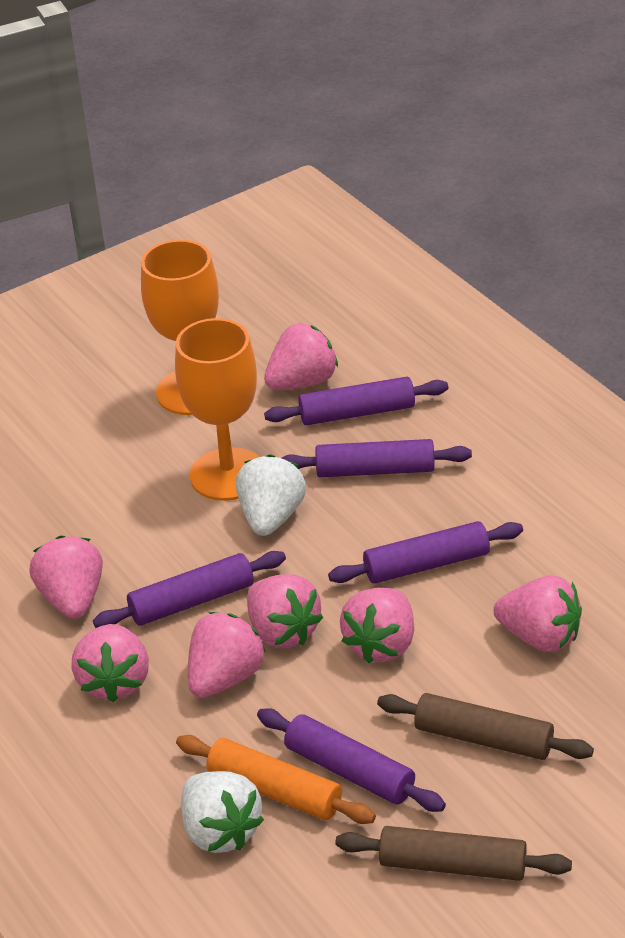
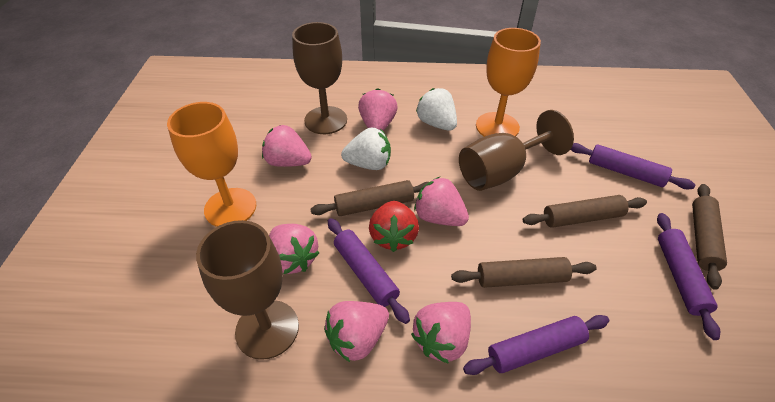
brown goblet: none = 0 -> [196,220,299,360] [292,22,347,134] [459,110,574,191] = 3
brown rolling pin: [335,826,572,881] [377,693,594,760] = 2 -> [310,180,429,216] [451,257,597,288] [523,195,647,228] [692,184,727,290] = 4
orange rolling pin: [176,735,376,824] = 1 -> none = 0
pink strawberry: [29,535,103,619] [71,624,149,703] [188,612,266,698] [247,574,323,648] [264,323,338,390] [340,587,414,663] [494,575,582,652] = 7 -> [262,125,312,167] [269,224,319,274] [324,301,389,362] [358,88,398,131] [411,302,471,364] [414,177,469,226] = 6
purple rolling pin: [93,551,286,628] [257,708,446,812] [264,377,448,425] [282,439,472,477] [328,521,523,584] = 5 -> [328,218,410,324] [463,315,609,375] [570,143,695,189] [657,213,720,340] = 4
red strawberry: none = 0 -> [369,201,419,252] = 1

